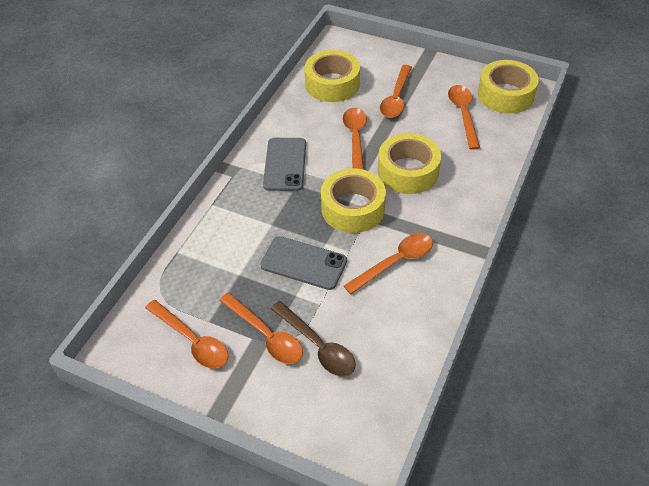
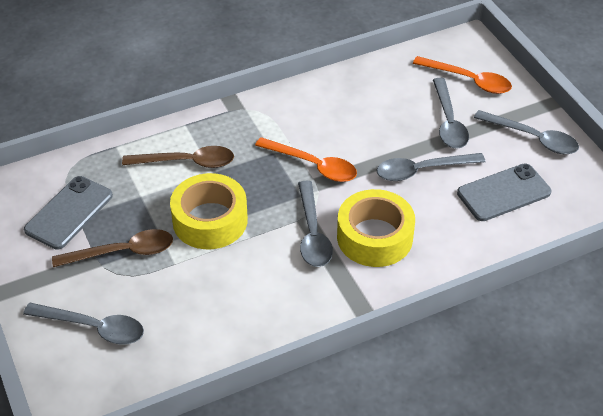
brown spoon: [270,301,356,376] = 1 -> [52,229,173,267] [122,146,234,168] = 2
grey spoon: none = 0 -> [23,303,144,345] [298,181,333,267] [377,153,485,181] [433,78,469,149] [474,110,579,154] = 5
orange spoon: [145,300,229,369] [219,293,303,364] [343,108,367,170] [344,233,433,294] [380,65,412,118] [448,85,480,150] = 6 -> [255,137,357,182] [413,56,512,94] = 2
yellow tape: [305,50,360,102] [321,168,386,233] [378,133,441,194] [478,60,539,113] = 4 -> [170,173,248,249] [337,189,415,267] = 2

